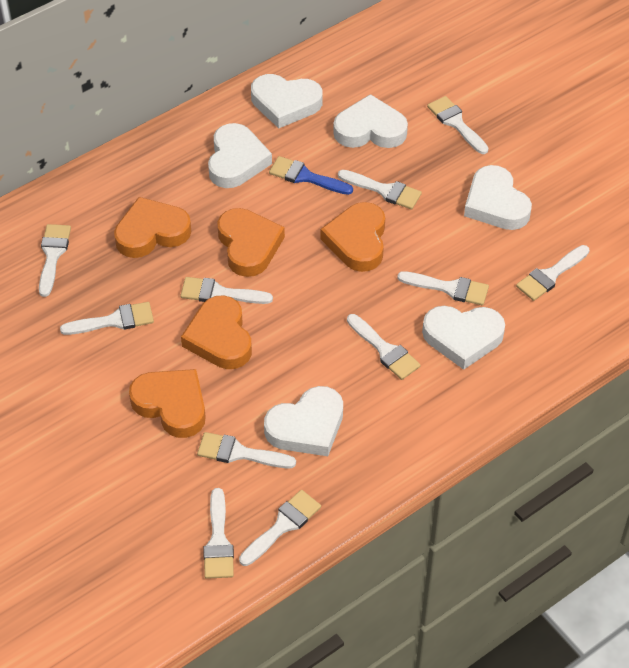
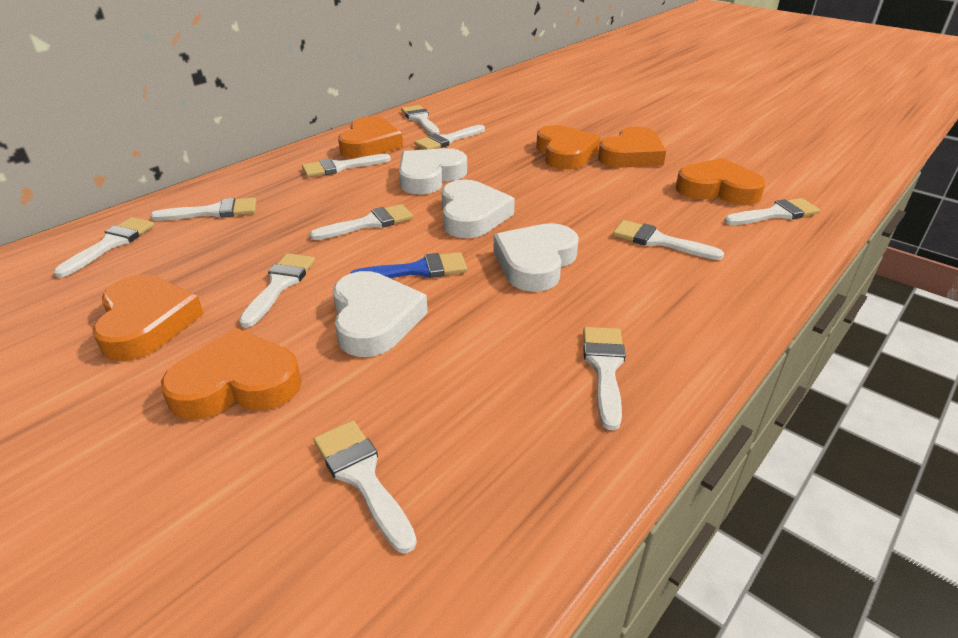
orange heart: [114,197,191,258] [129,369,206,438] [181,295,252,369] [217,208,285,277] [321,202,385,272] = 5 -> [93,275,204,361] [161,328,302,420] [338,116,403,158] [536,125,601,169] [598,127,666,168] [676,158,766,205] = 6
white heart: [208,123,272,188] [251,74,323,128] [264,386,343,456] [333,94,408,148] [422,306,505,370] [464,165,532,230] = 6 -> [333,271,428,357] [399,148,467,195] [442,179,515,238] [493,223,579,292] = 4

